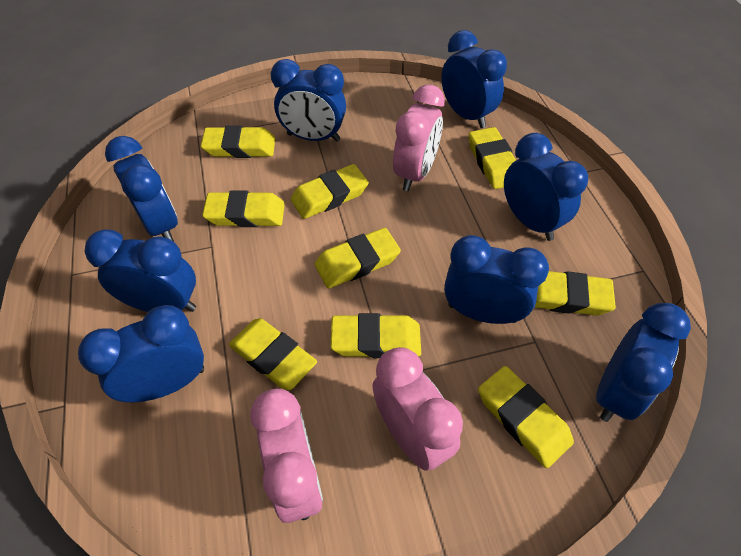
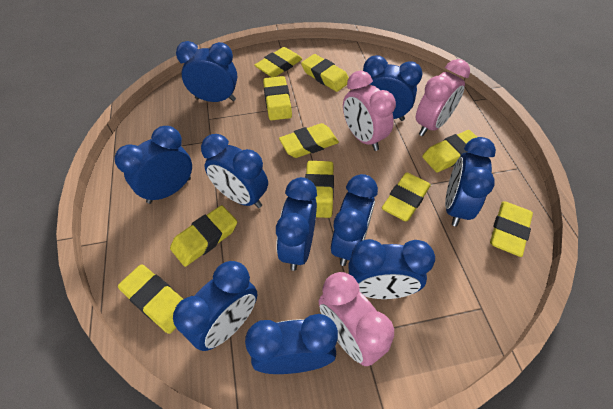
blue clock: [78,305,204,402] [84,229,196,312] [105,136,178,242] [271,59,346,142] [441,30,507,128] [444,235,549,324] [504,133,588,241] [596,303,691,422] = 8 -> [115,126,192,204] [173,261,257,351] [176,41,237,102] [201,134,268,208] [245,314,338,374] [276,177,317,271] [331,174,378,266] [348,239,435,299] [363,55,422,121] [445,137,496,226] = 10
yellow eraser: [201,126,275,158] [202,191,285,227] [229,318,317,390] [291,164,369,219] [315,228,401,288] [330,313,421,358] [469,127,516,189] [478,366,574,468] [535,271,616,316] = 9 -> [118,264,183,334] [170,205,237,267] [254,47,302,77] [263,76,292,120] [279,123,339,158] [301,54,349,92] [305,161,334,218] [382,173,431,221] [422,130,477,172] [490,201,533,257] = 10

